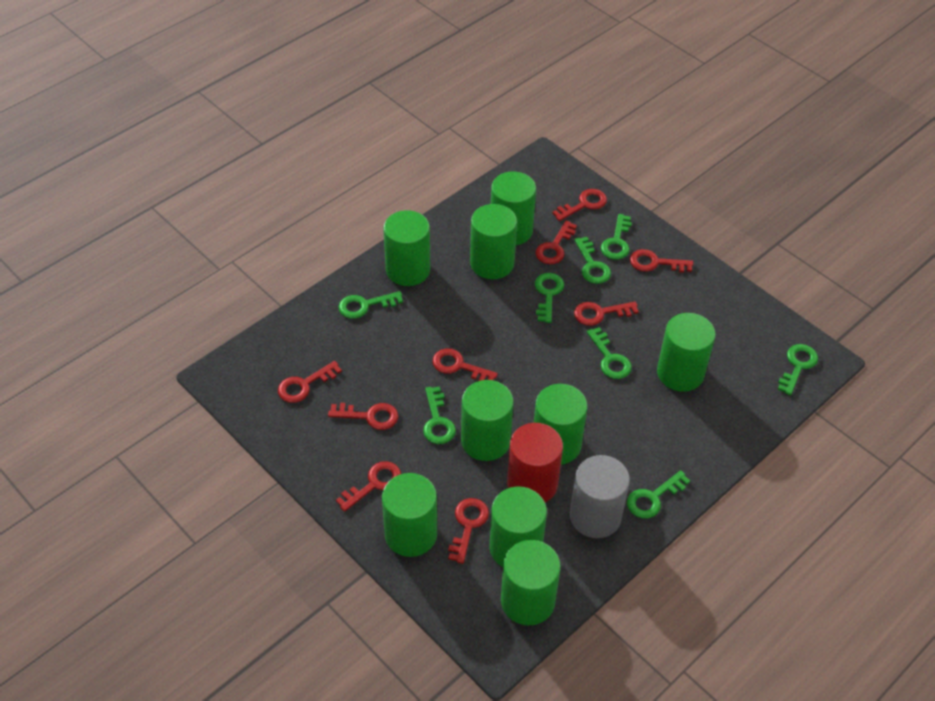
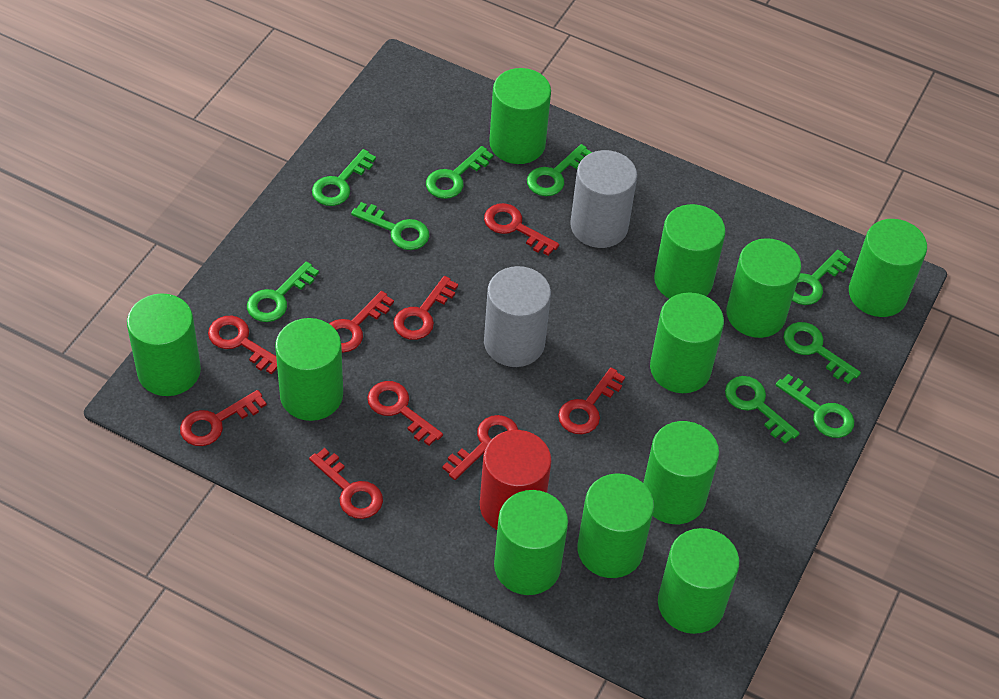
green cylinder: [382,473,437,557] [383,210,430,286] [461,380,514,461] [470,204,517,279] [490,486,547,567] [491,172,536,245] [501,540,561,625] [534,384,588,465] [657,313,716,392] = 9 -> [127,293,201,396] [275,318,343,421] [489,68,551,164] [494,490,568,595] [577,473,654,578] [643,421,719,524] [650,292,724,393] [654,204,726,299] [658,528,739,634] [726,238,801,338] [849,219,927,317] = 11
green key: [338,291,403,319] [423,386,456,444] [535,273,564,323] [574,237,611,284] [587,327,632,379] [601,214,632,260] [627,470,690,518] [778,344,818,395] = 8 -> [247,262,319,322] [312,149,376,206] [351,202,429,250] [426,146,493,199] [527,144,592,196] [725,376,800,444] [776,374,854,438] [783,322,861,384] [792,250,851,305] = 9
grey cylinder: [570,455,630,538] = 1 -> [484,266,551,367] [570,150,637,248] = 2

